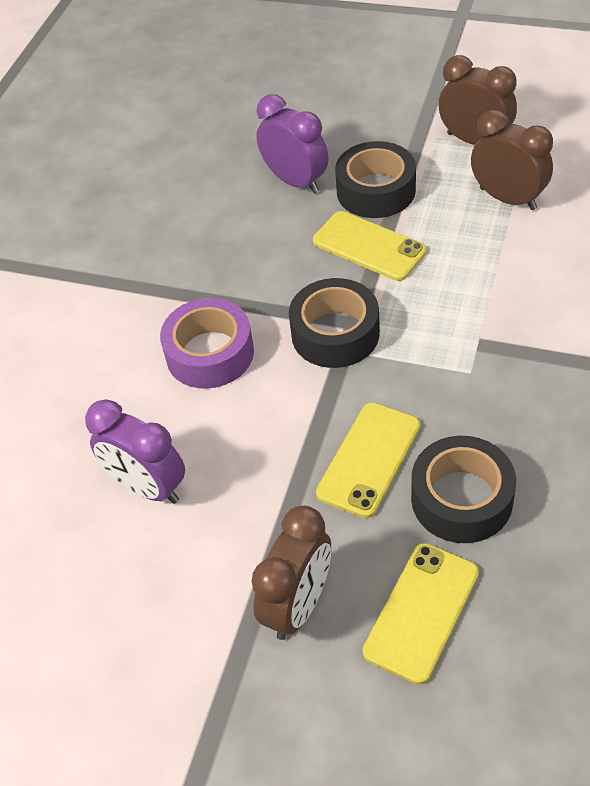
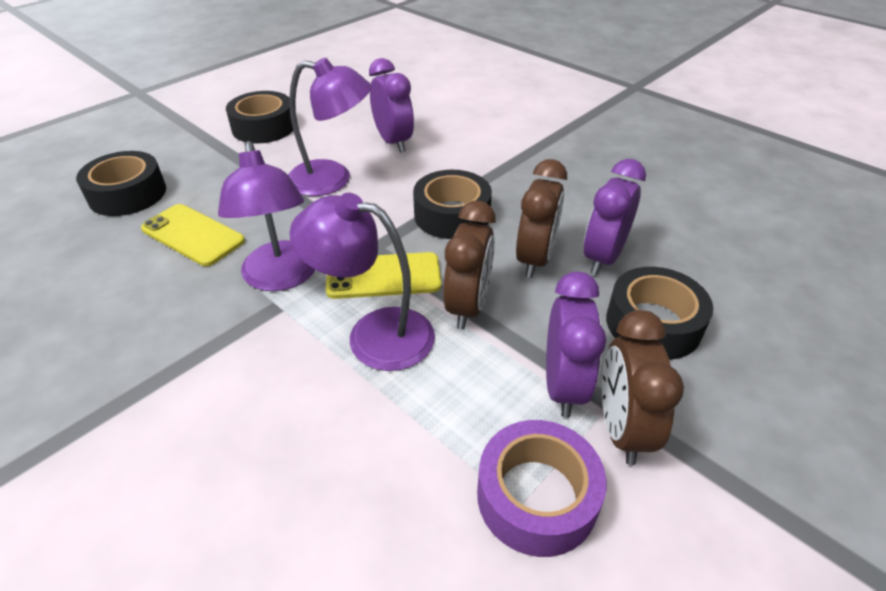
black tape: [289,278,380,368] [335,141,416,218] [411,436,516,543] = 3 -> [76,151,166,216] [226,91,293,143] [413,170,492,239] [606,267,713,360] = 4
purple clock: [85,399,185,504] [256,94,328,194] = 2 -> [369,58,414,153] [546,272,606,418] [584,159,646,275] = 3
purple lamp: none = 0 -> [218,141,315,291] [288,58,372,196] [289,193,435,371] = 3
yellow phone: [313,211,427,281] [316,402,420,518] [363,543,479,685] = 3 -> [141,204,245,266] [326,252,441,299] = 2

